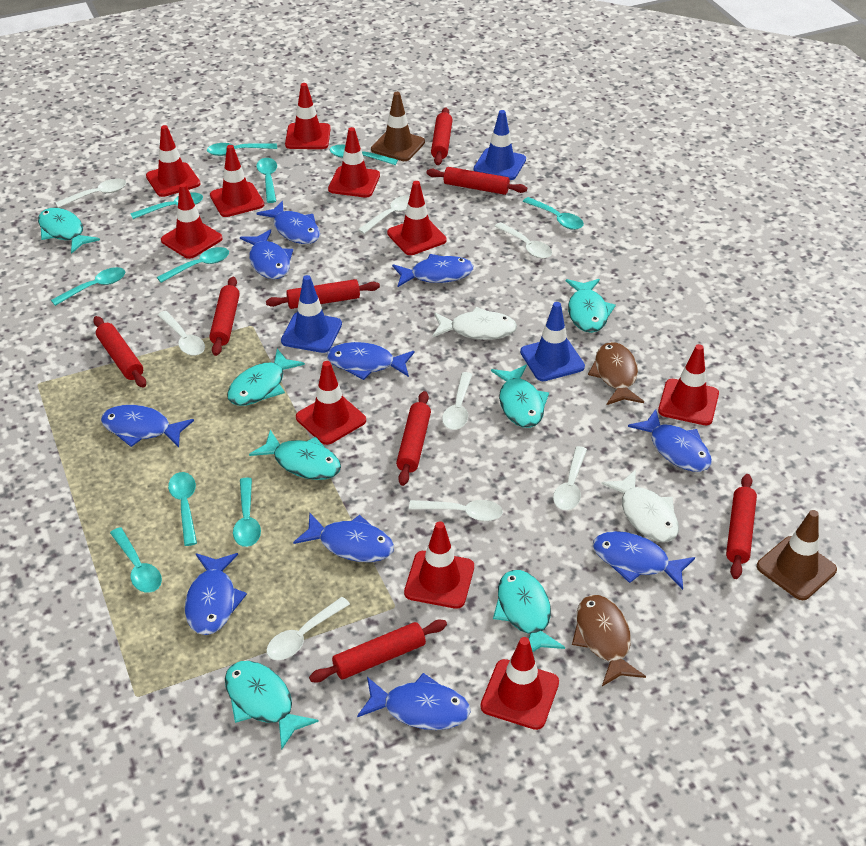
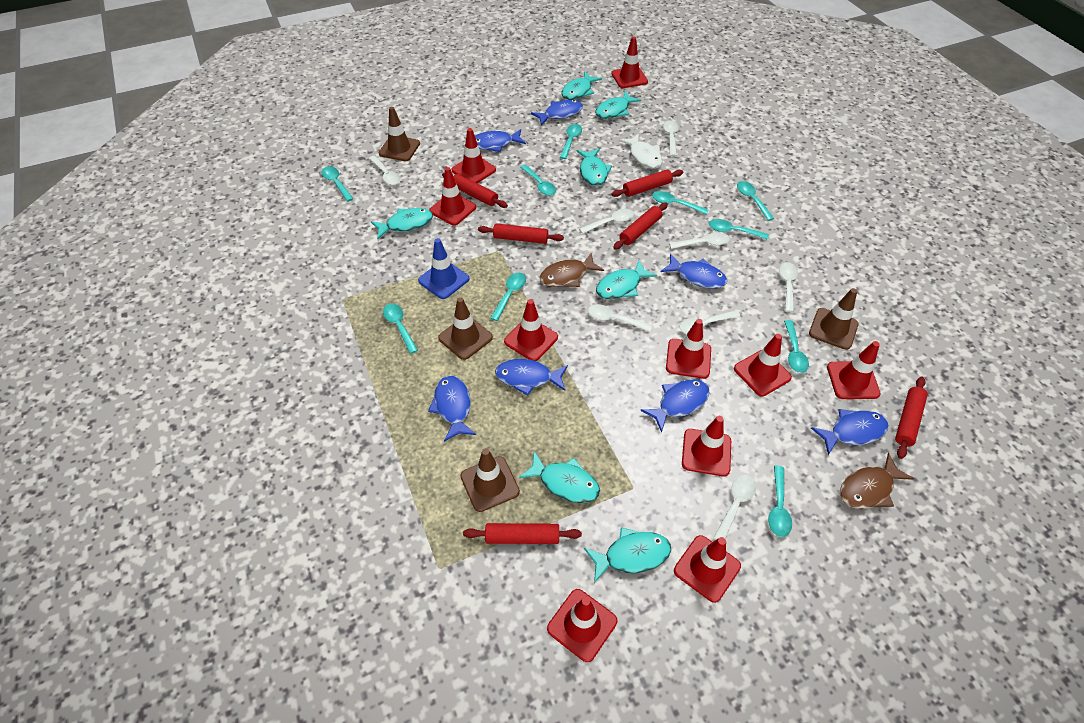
blue fish: [101,405,194,447] [185,553,247,635] [240,229,293,279] [257,201,320,244] [293,513,394,562] [327,342,415,380] [357,673,471,730] [392,254,474,287] [593,531,695,590] [628,409,712,472] = 10 -> [428,376,476,442] [475,129,526,152] [495,359,568,396] [531,100,583,126] [640,379,709,433] [661,254,727,289] [811,409,888,455] = 7
blue traffic cone: [281,275,342,353] [474,110,526,180] [520,302,585,381] = 3 -> [418,238,469,299] = 1
brown traffic cone: [371,92,425,161] [757,510,837,600] = 2 -> [379,107,420,161] [438,297,493,360] [460,448,520,512] [809,288,859,350] = 4
red rolling pin: [93,316,146,388] [209,277,240,356] [266,279,380,309] [309,620,447,683] [396,391,431,486] [426,167,527,195] [431,108,452,165] [726,474,757,579] = 8 -> [442,173,508,208] [463,523,582,544] [478,223,564,244] [612,170,683,197] [613,202,668,250] [895,377,928,459] = 6
white fish: [432,307,517,340] [601,469,679,542] = 2 -> [619,133,662,169] = 1

